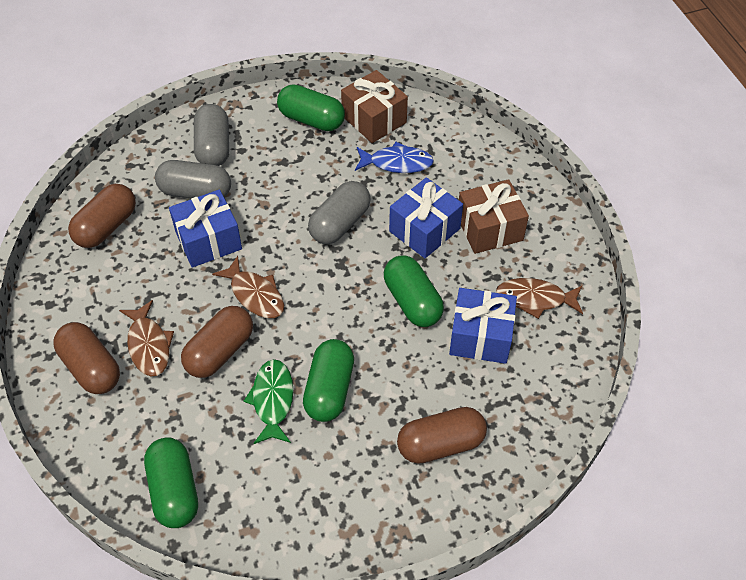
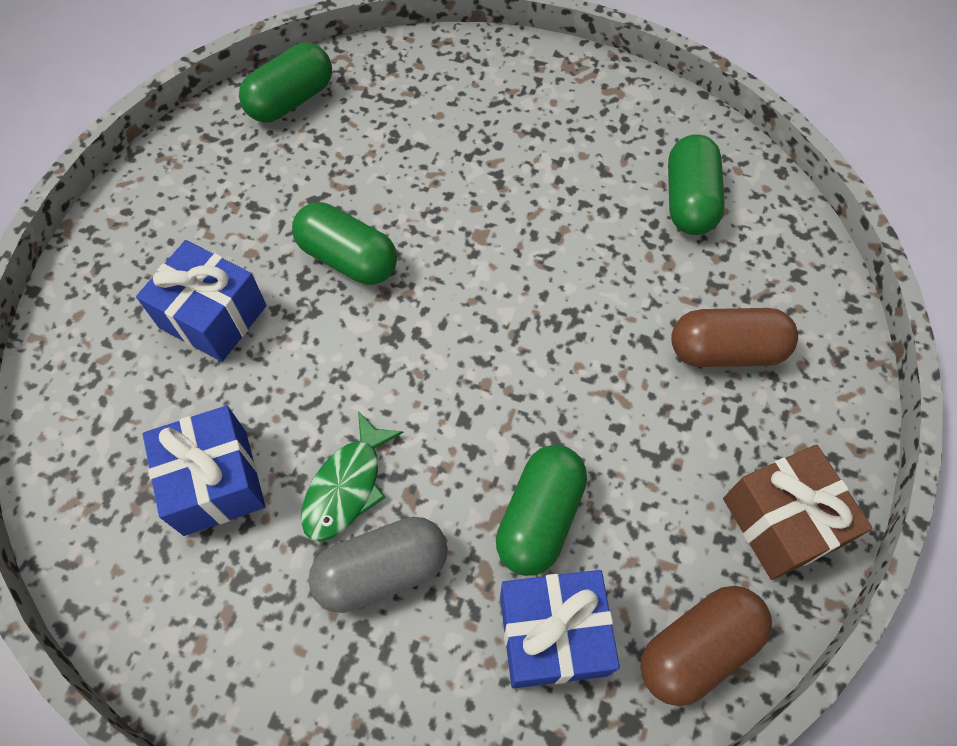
blue fish: [355,142,434,173] = 1 -> none = 0
brown capsule: [53,322,120,394] [68,184,136,248] [181,306,253,378] [397,407,487,464] = 4 -> [640,586,772,706] [671,308,798,367] = 2
brown fish: [119,300,174,376] [212,256,284,318] [496,278,583,319] = 3 -> none = 0
brown gift: [341,70,408,143] [459,179,529,254] = 2 -> [723,444,873,580] = 1
grey capsule: [155,160,231,198] [194,104,229,166] [308,181,371,244] = 3 -> [308,517,448,613] = 1

